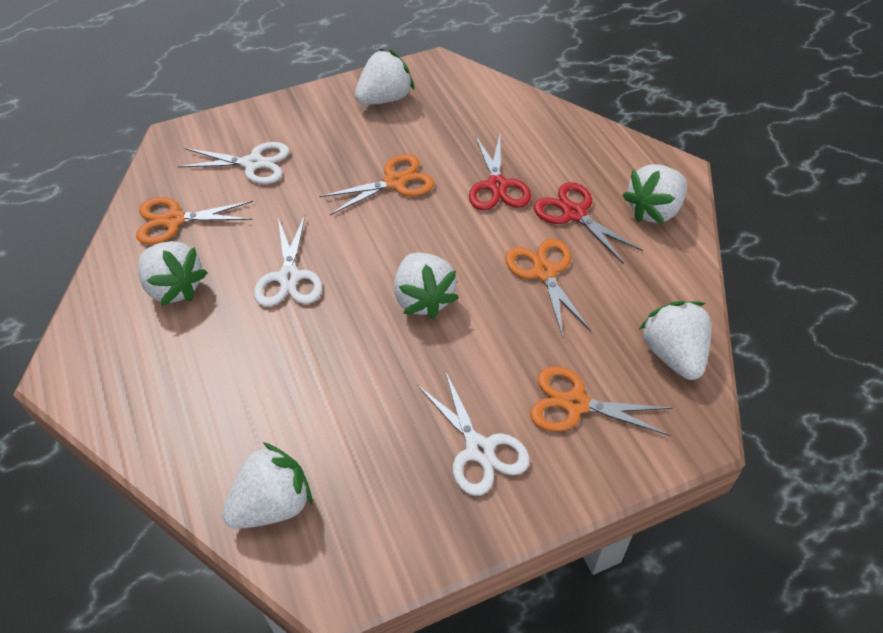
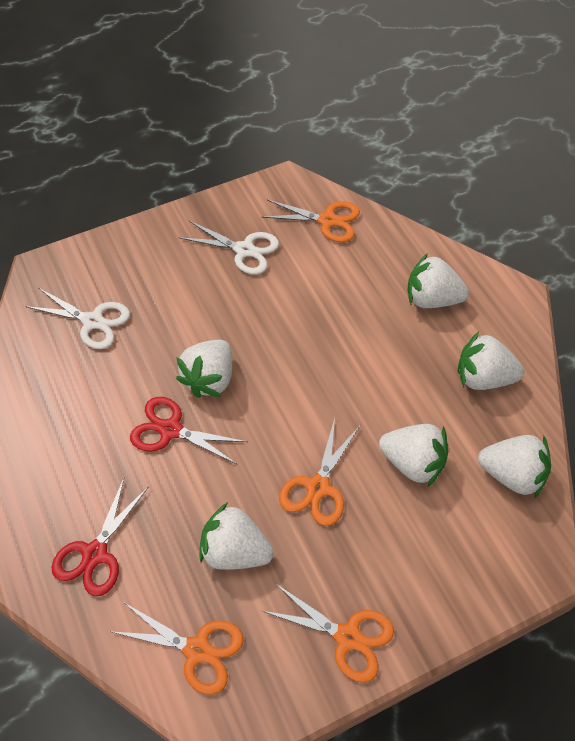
white scissors: [177,142,290,184] [254,215,322,307] [418,371,530,496] = 3 -> [25,288,130,349] [178,221,279,275] = 2

